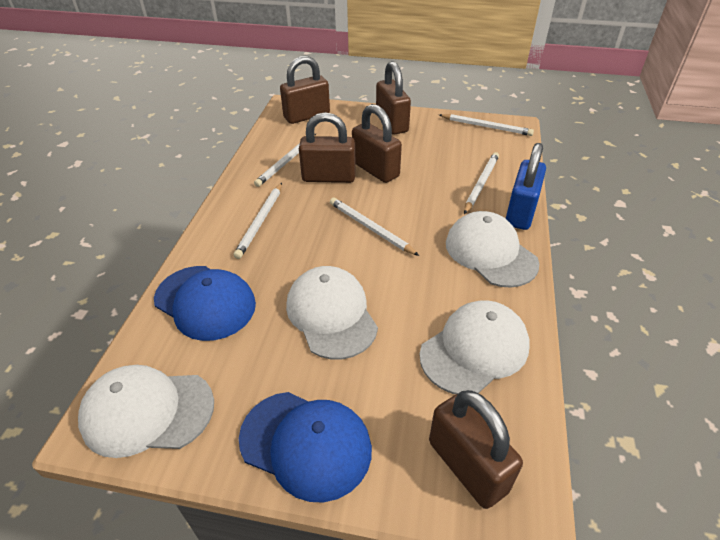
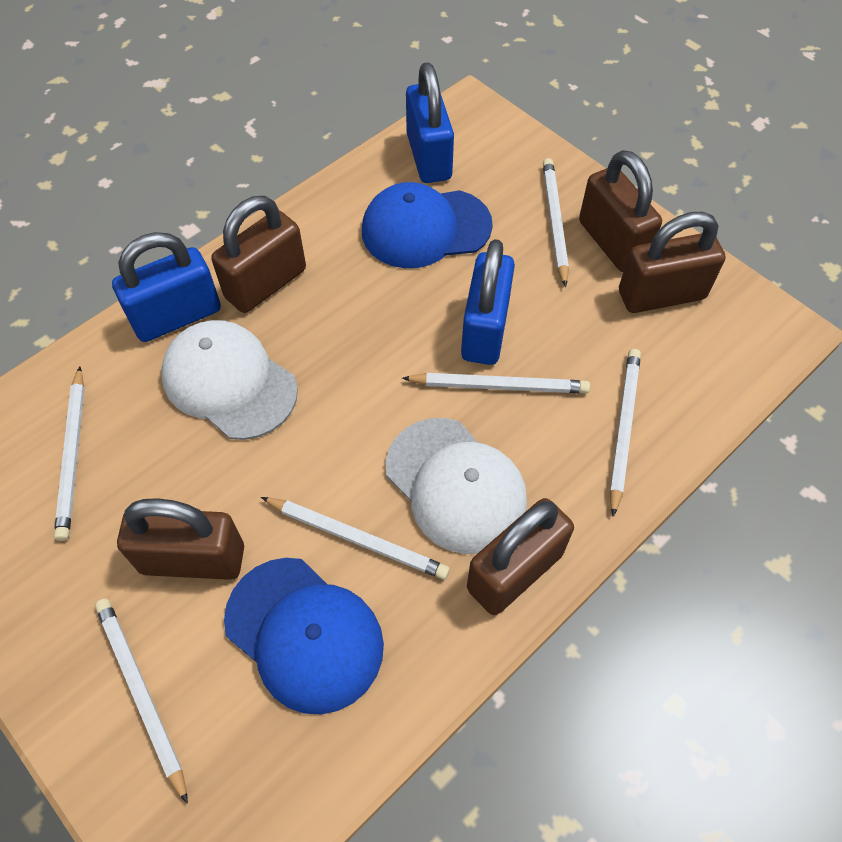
blue padlock: [506,143,546,230] = 1 -> [112,232,221,342] [406,62,454,183] [461,239,515,365] = 3
white cap: [78,365,214,458] [286,266,378,359] [420,300,530,394] [446,211,539,288] = 4 -> [161,320,298,440] [385,418,527,554] = 2
white pencil: [234,183,282,259] [254,134,316,187] [330,198,419,256] [439,114,534,136] [464,152,499,214] = 5 -> [54,366,85,541] [95,598,188,804] [261,497,450,580] [402,373,590,393] [543,158,569,287] [609,349,641,517] = 6

